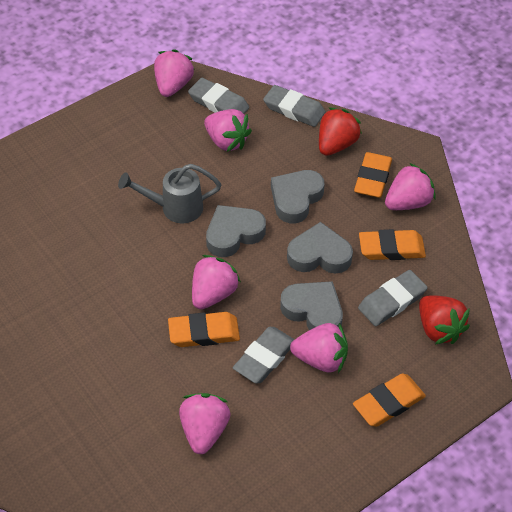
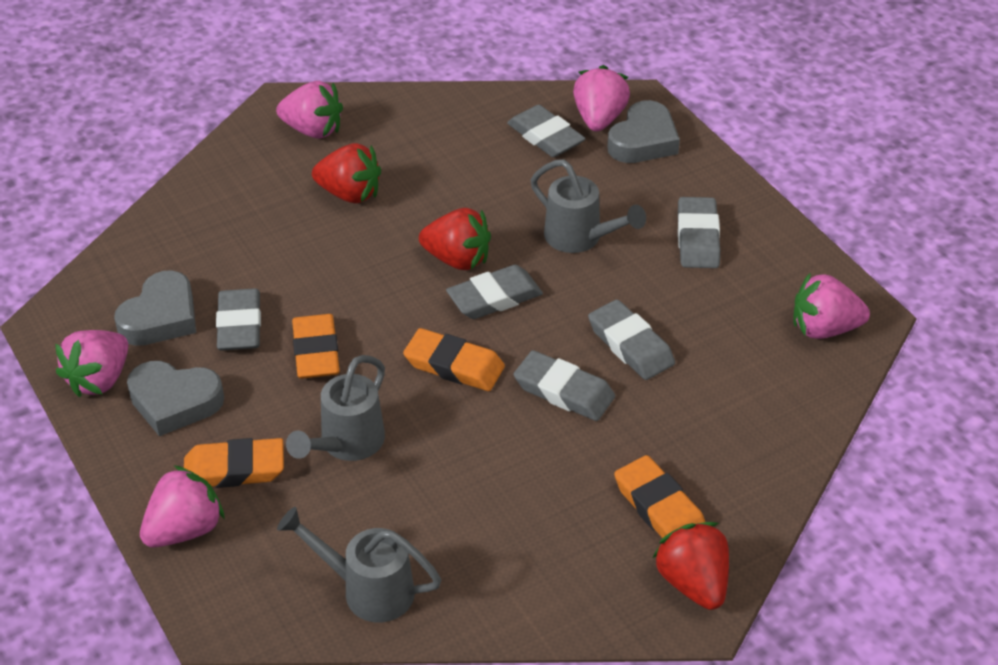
grey eraser: [188,78,249,114] [233,327,295,384] [263,85,326,127] [358,270,428,326] = 4 -> [216,288,261,351] [446,265,543,319] [507,105,586,157] [514,350,615,421] [588,299,675,380] [678,197,720,268] = 6
grey heart: [206,205,266,257] [271,170,325,223] [280,281,343,330] [287,222,353,273] = 4 -> [114,270,196,346] [127,361,224,436] [607,100,680,163] = 3
grey watering can: [118,164,221,223] = 1 -> [277,507,441,622] [286,355,385,461] [530,159,646,253] = 3
pink strawberry: [154,49,195,97] [179,393,231,454] [192,255,241,309] [204,109,252,152] [290,323,348,373] [385,163,436,210] = 6 -> [55,330,128,397] [140,465,225,547] [276,81,343,139] [573,65,630,131] [793,273,870,339] = 5
red strawberry: [319,108,362,156] [419,295,470,344] = 2 -> [312,143,381,203] [419,208,491,270] [653,522,729,610] = 3

